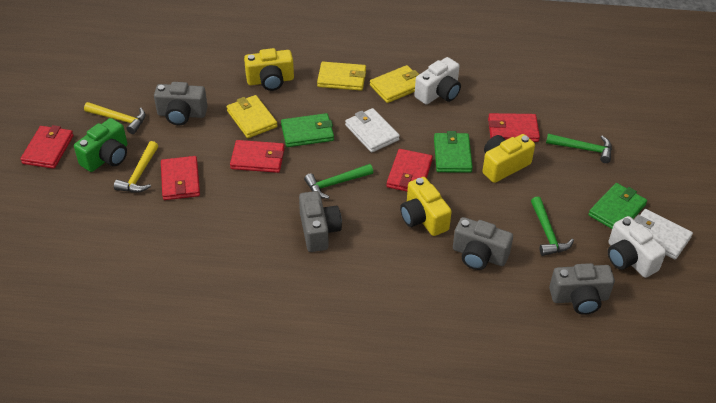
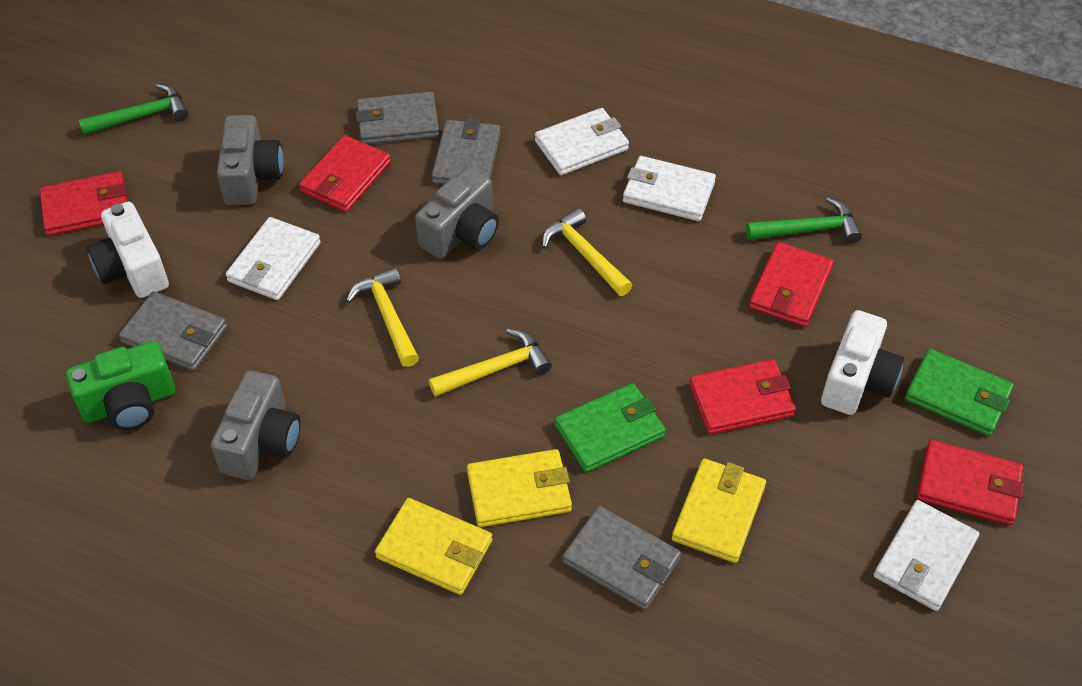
green hammer: [304,164,373,199] [531,197,574,256] [546,134,612,163] = 3 -> [79,84,189,135] [746,197,862,244] = 2
green wallet: [281,113,334,147] [434,131,473,173] [588,183,647,229] = 3 -> [555,383,666,472] [905,349,1014,436] = 2
grey camera: [154,82,208,125] [299,191,342,252] [453,217,513,270] [549,263,615,315] = 4 -> [211,371,301,480] [217,115,284,205] [415,167,499,259] = 3
grey wallet: none = 0 -> [119,292,227,371] [356,92,439,144] [432,118,500,184] [563,506,681,610] = 4
white wallet: [345,108,400,153] [634,209,693,260] = 2 -> [226,217,321,300] [535,108,629,175] [623,156,716,221] [874,500,979,611] = 4
yellow camera: [244,48,294,91] [400,177,452,236] [482,134,535,183] = 3 -> none = 0
yellow hammer: [84,102,146,134] [114,141,158,193] = 2 -> [346,267,419,367] [429,328,552,397] [542,208,632,296] = 3

